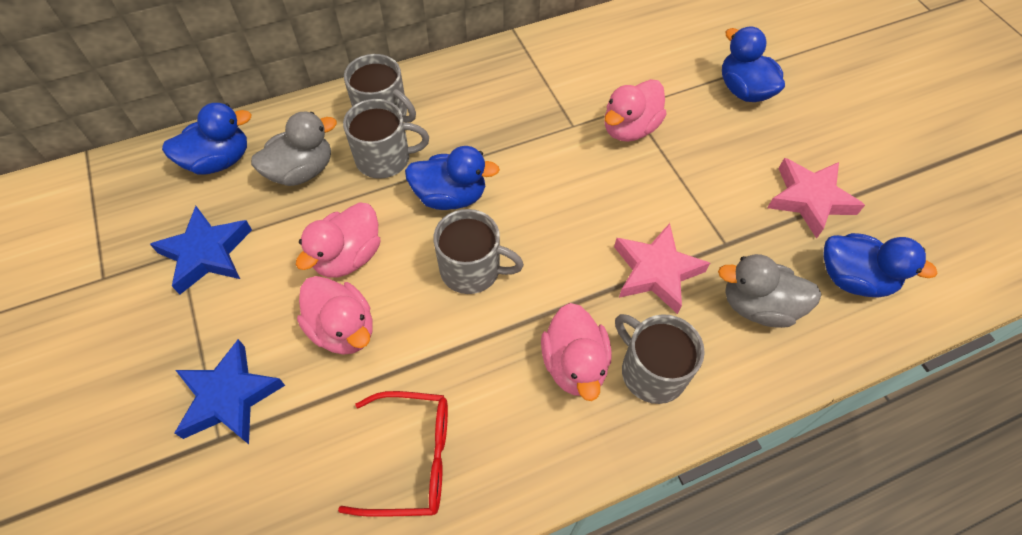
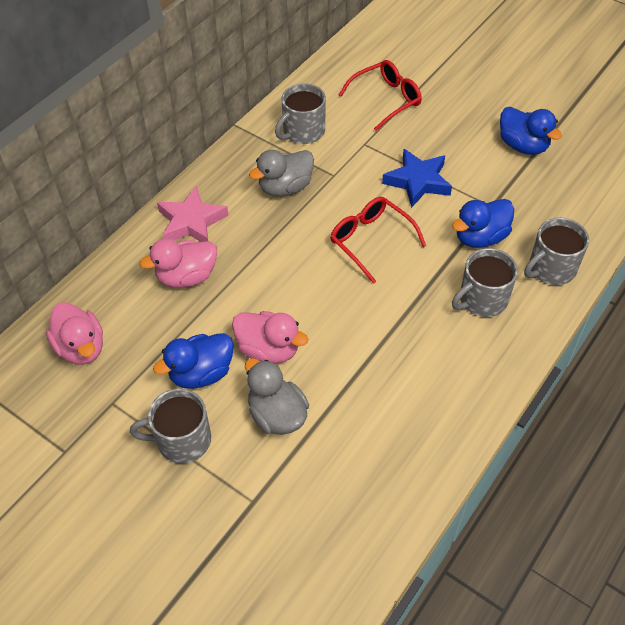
blue duck: [162,103,252,174] [405,146,500,210] [722,26,785,102] [823,233,938,298] = 4 -> [153,333,234,389] [452,199,514,248] [500,107,562,155] = 3
blue star: [150,206,252,295] [175,339,285,444] = 2 -> [382,149,452,208] = 1
pink duck: [296,202,380,278] [297,276,373,355] [541,303,612,401] [604,79,666,142] = 4 -> [46,302,103,365] [140,238,217,288] [232,311,308,364] = 3
pink star: [614,223,710,314] [767,158,865,239] = 2 -> [157,186,229,242] = 1
red glasses: [338,391,448,517] = 1 -> [331,197,426,284] [339,60,422,131] = 2

